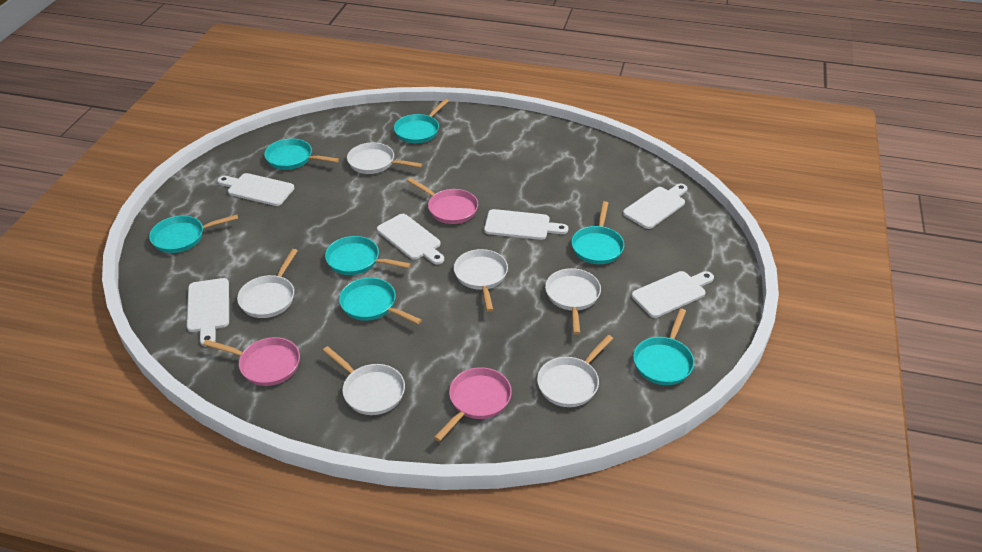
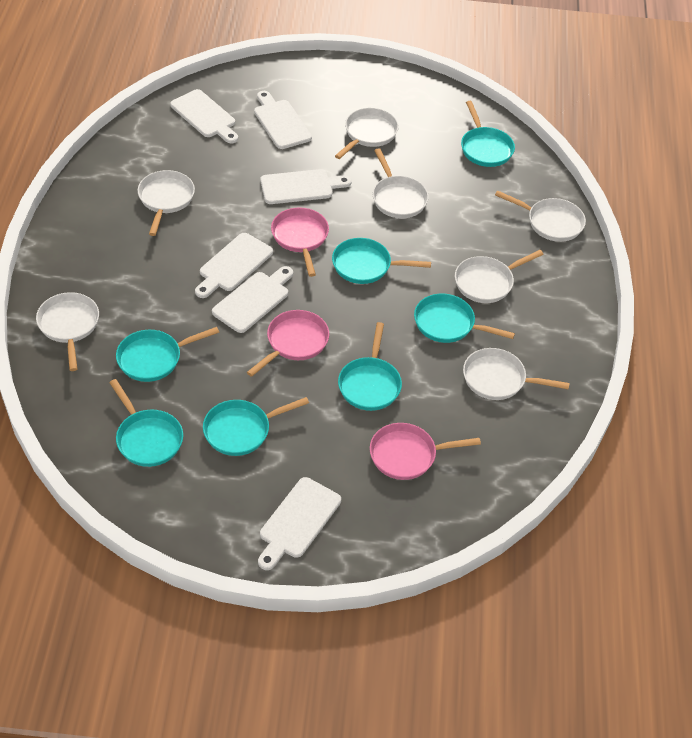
white pan: [237,249,298,318] [323,346,405,415] [347,142,422,174] [454,249,508,312] [537,335,613,407] [545,268,601,334] = 6 -> [36,292,99,371] [138,170,195,236] [335,108,399,159] [373,148,429,218] [455,250,544,303] [463,348,570,400] [495,190,586,242] = 7

